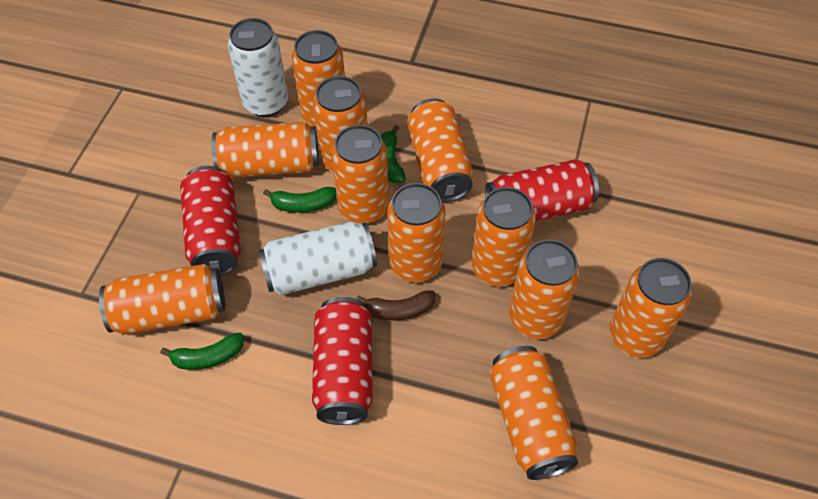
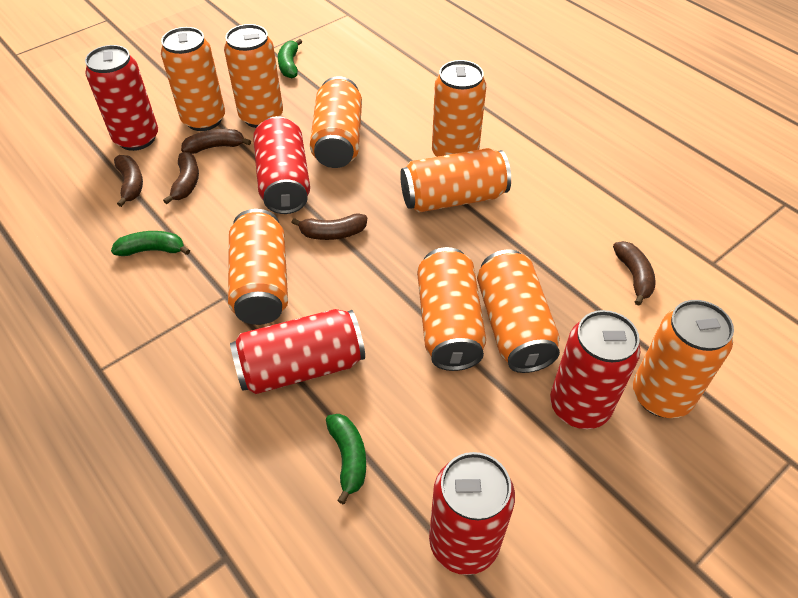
brown banana: [356,290,436,321] = 1 -> [114,155,143,207] [163,152,199,204] [181,129,251,154] [291,213,367,240] [613,241,656,306] = 5
orange can: [99,264,225,334] [212,122,319,178] [292,30,345,127] [313,76,368,172] [331,125,389,224] [387,183,446,282] [407,98,473,202] [471,187,536,287] [490,346,578,480] [509,239,580,339] [610,258,692,358] = 11 -> [161,27,225,131] [224,24,283,128] [228,209,288,325] [310,76,362,168] [400,148,511,212] [417,247,486,371] [432,60,486,157] [477,249,560,373] [633,300,734,418] = 9
red can: [180,166,241,276] [312,297,373,425] [485,159,599,221] = 3 -> [85,45,158,151] [230,309,365,394] [253,116,310,214] [429,452,515,575] [550,310,640,429] = 5
white can: [228,18,288,117] [259,221,377,295] = 2 -> none = 0

